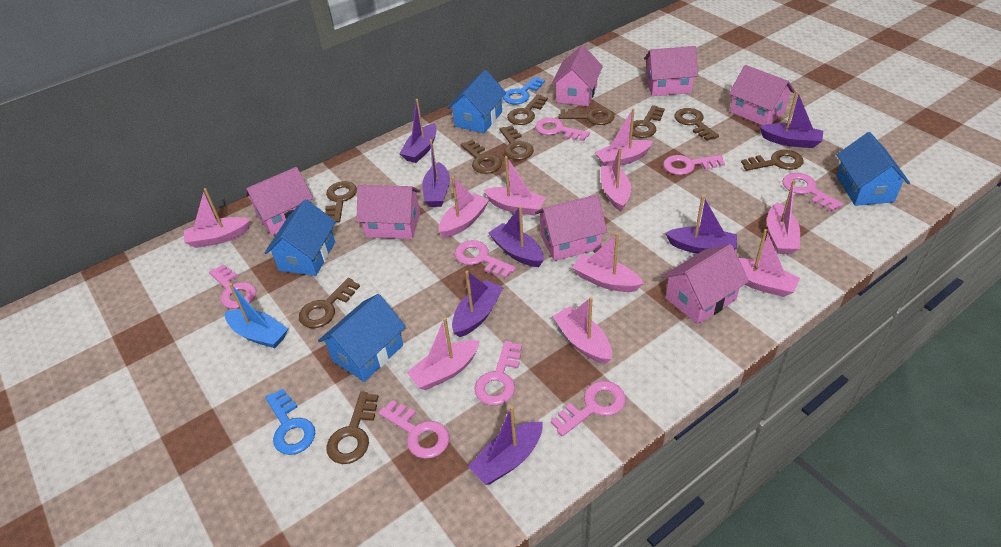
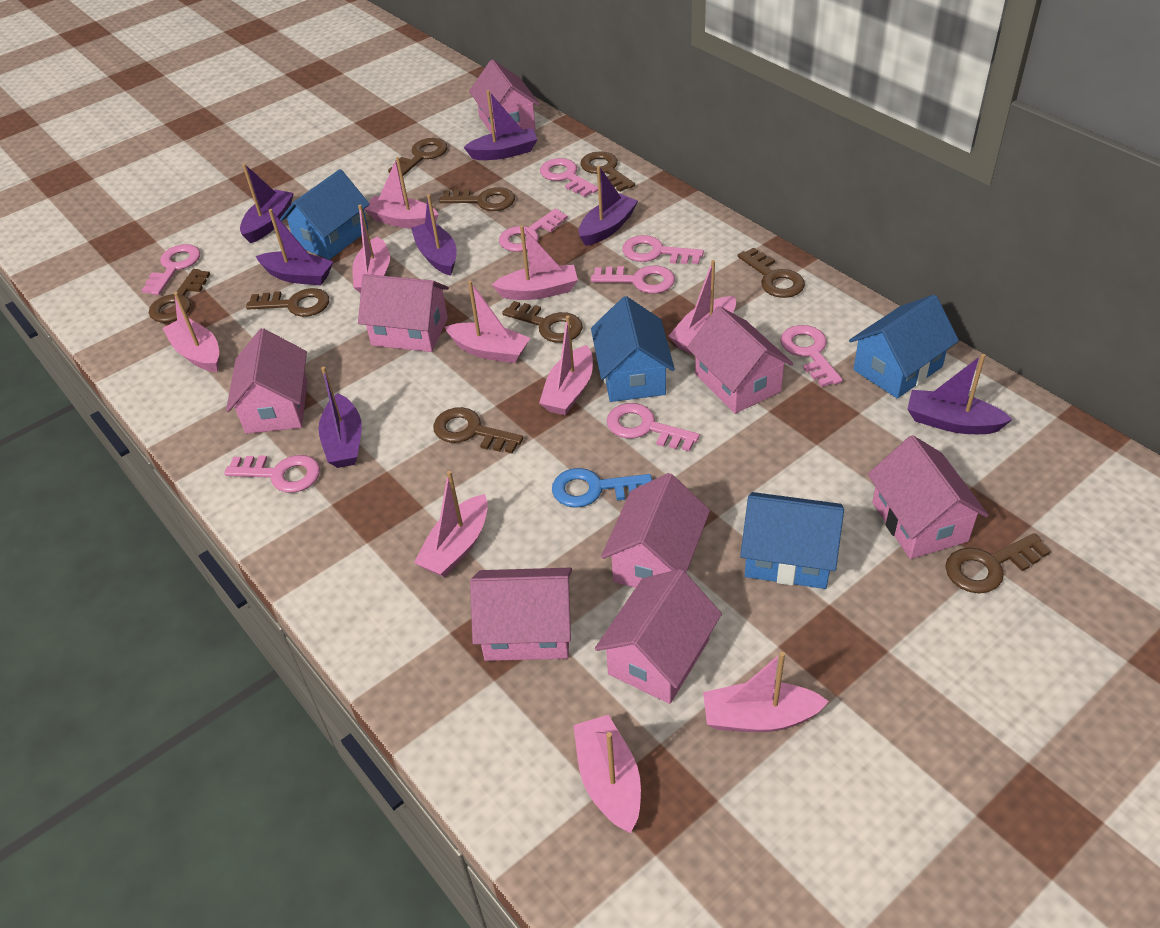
blue boat: [225,283,288,348] = 1 -> none = 0
blue key: [265,389,315,455] [503,77,545,104] = 2 -> [552,468,652,508] = 1
brown key: [299,278,360,328] [325,181,357,222] [326,392,379,464] [460,140,502,174] [500,126,534,160] [507,94,548,125] [559,108,615,125] [630,105,665,138] [674,108,719,141] [741,150,804,171] = 10 -> [149,269,210,322] [246,288,329,317] [388,138,448,176] [433,407,523,454] [439,187,515,211] [502,301,583,343] [580,151,635,192] [738,248,805,298] [945,533,1051,594] = 9
pink house: [245,167,314,235] [356,185,421,239] [535,195,607,261] [551,45,603,106] [644,46,698,96] [662,244,749,325] [729,65,795,126] = 7 -> [226,328,307,434] [358,274,449,352] [469,59,540,134] [470,568,572,661] [595,569,722,704] [601,473,710,588] [687,306,793,414] [868,435,989,559] = 8

